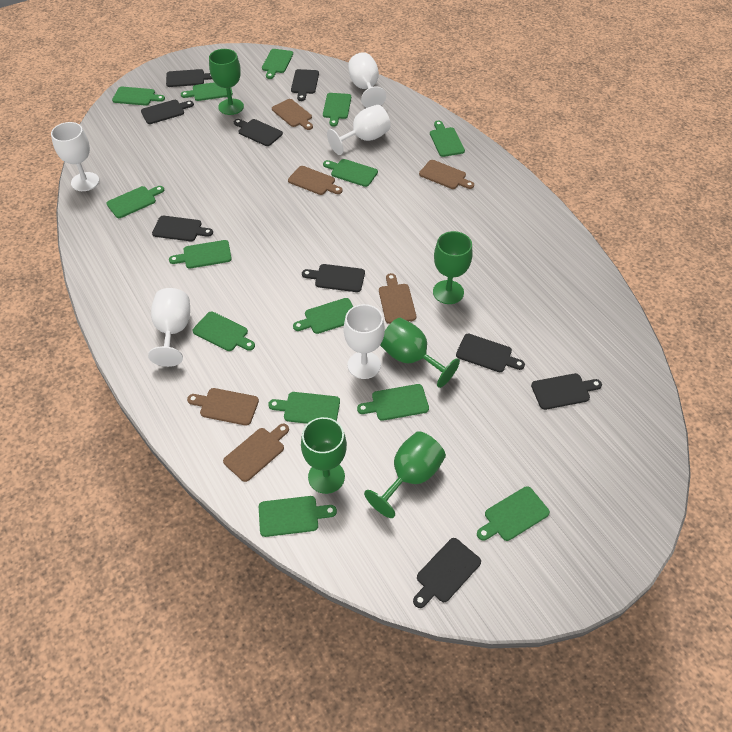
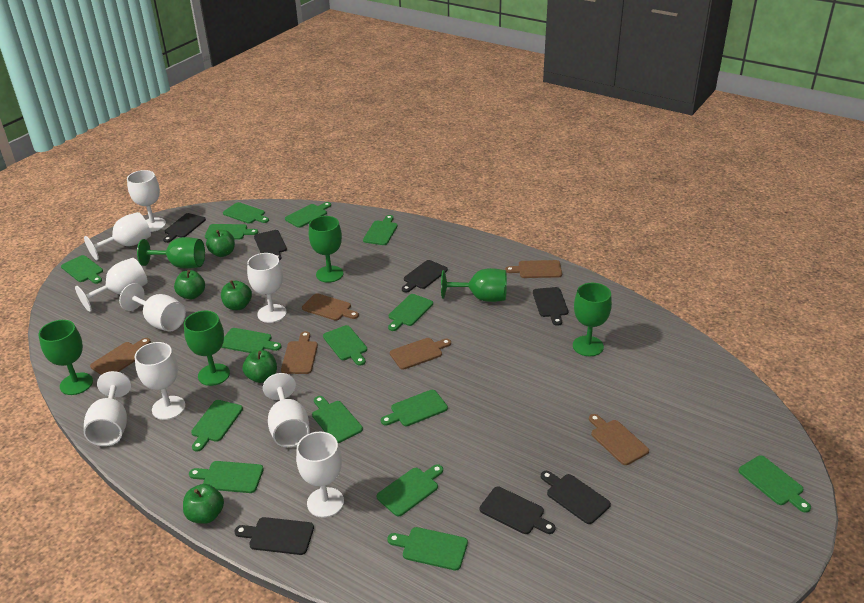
black cutting board: [141,100,194,124] [152,216,213,241] [166,69,212,87] [234,119,283,146] [291,69,319,101] [302,264,365,292] [413,538,481,608] [456,333,525,372] [531,373,602,410] = 9 -> [163,213,206,243] [234,517,314,555] [254,230,287,260] [402,260,448,292] [480,486,556,534] [533,287,568,326] [541,471,611,524] = 7
green apple: none = 0 -> [174,270,205,300] [183,484,224,524] [206,230,235,257] [221,280,252,310] [243,350,277,383] = 5
green cutting board: [106,186,164,218] [112,87,165,106] [169,240,232,269] [181,82,233,101] [193,311,255,351] [259,496,337,537] [262,49,293,79] [268,392,340,424] [293,298,353,334] [323,93,351,127] [323,159,378,187] [357,384,429,421] [430,121,465,157] [477,486,550,541] = 14 -> [61,255,103,284] [189,461,264,493] [191,400,243,452] [205,224,258,240] [221,328,281,353] [223,202,269,224] [285,202,331,228] [312,396,363,443] [323,325,367,366] [363,215,397,245] [376,464,443,517] [381,390,448,426] [387,527,468,570] [388,294,433,331] [738,455,811,513] = 15
green goblet: [209,49,244,115] [301,417,347,494] [364,431,446,518] [380,318,460,388] [433,231,473,304] = 5 -> [39,320,93,395] [137,237,205,269] [184,311,230,386] [309,216,343,283] [441,268,507,302] [573,283,612,357] = 6
white goblet: [51,122,99,191] [148,288,190,367] [327,105,391,155] [344,304,385,379] [348,52,386,108] = 5 -> [75,258,148,312] [84,212,151,260] [84,371,131,446] [119,283,186,331] [127,170,166,232] [135,342,186,420] [247,253,287,323] [263,373,310,447] [296,432,344,518] = 9

